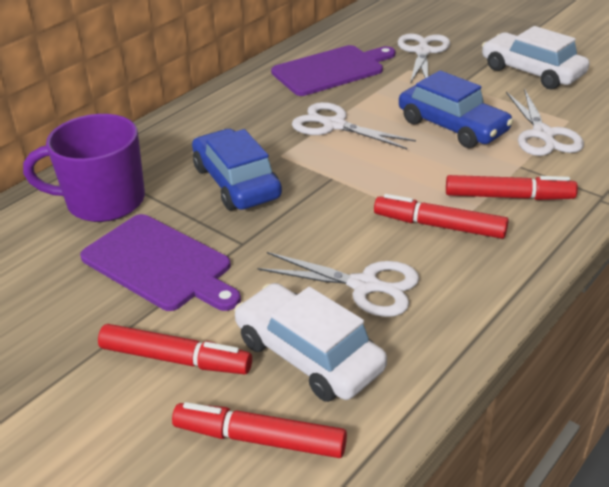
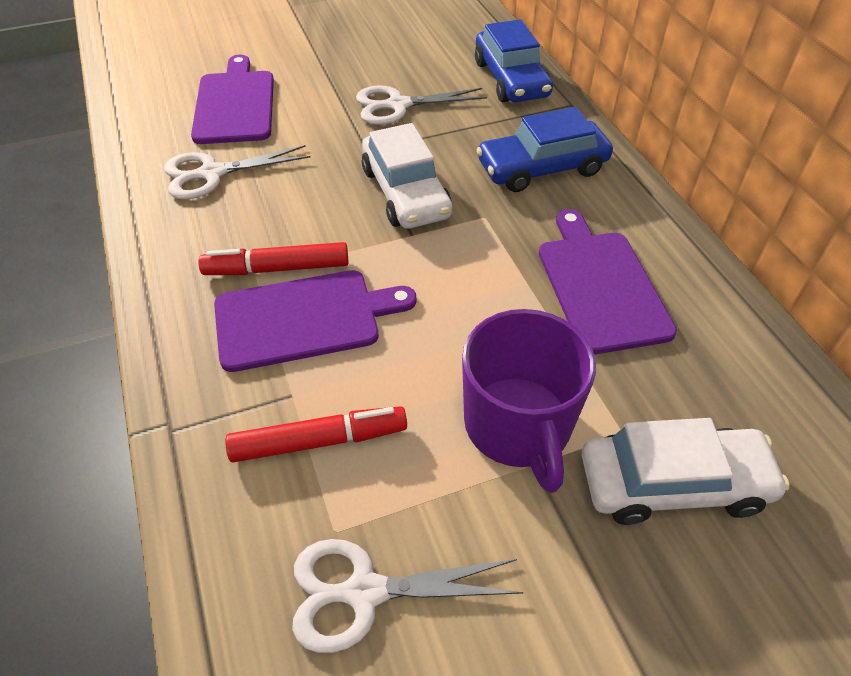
purple cutting board: [80,214,241,311] [271,45,395,96] = 2 -> [191,55,274,144] [214,270,417,372] [539,209,677,354] = 3
red marker: [98,324,252,374] [172,402,347,458] [374,194,509,239] [446,175,578,200] = 4 -> [198,242,349,275] [225,406,407,463] = 2
white scissors: [258,252,419,317] [292,102,416,149] [398,33,450,84] [506,89,584,156] = 4 -> [164,145,310,199] [292,539,524,653] [356,86,487,125] = 3

